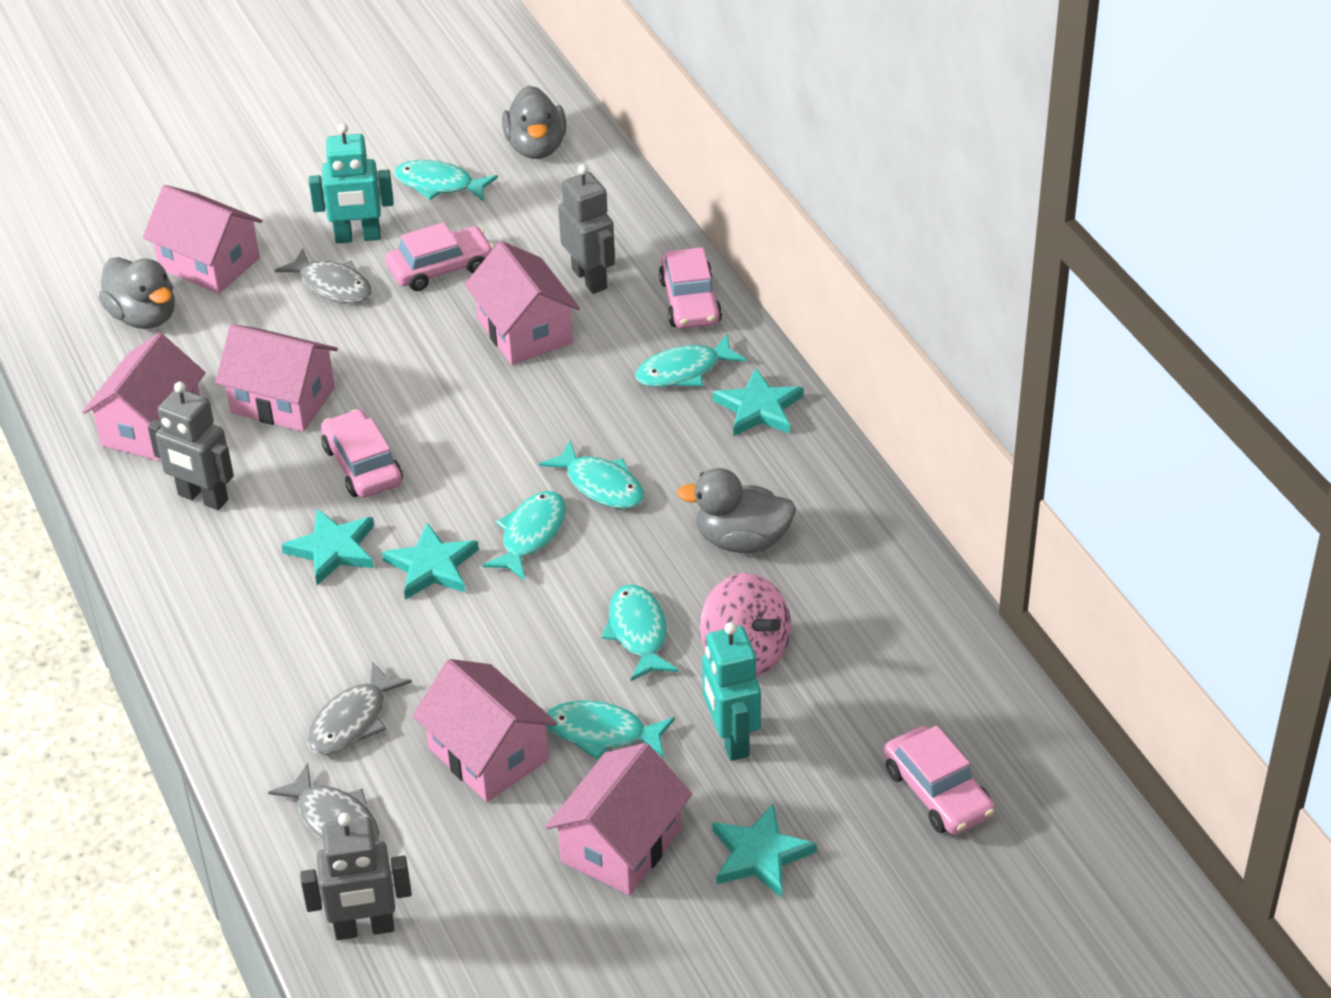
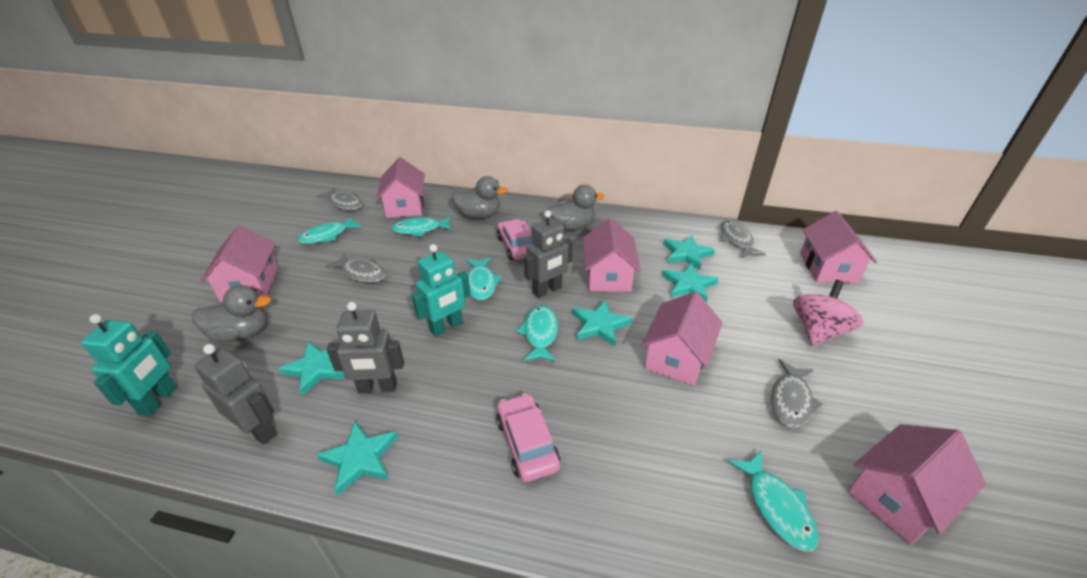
grey fish: [268,763,380,841] [275,248,372,303] [307,661,412,755] = 3 -> [317,188,363,210] [325,253,386,283] [720,221,766,258] [771,359,823,428] = 4
pink car: [321,409,403,498] [385,222,494,291] [659,247,722,329] [884,725,995,835] = 4 -> [496,393,560,482] [497,219,533,260] = 2
turquoise fish: [394,160,498,202] [482,491,566,580] [539,440,644,509] [546,700,675,759] [602,585,679,681] [635,334,747,387] = 6 -> [298,216,362,244] [391,217,452,237] [466,257,502,300] [516,305,558,362] [728,451,819,552] = 5
turquoise star: [281,509,374,585] [382,522,479,600] [712,803,817,898] [713,369,803,436] = 4 -> [279,342,345,396] [317,421,398,496] [573,300,632,346] [662,263,719,302] [663,235,715,270] = 5

